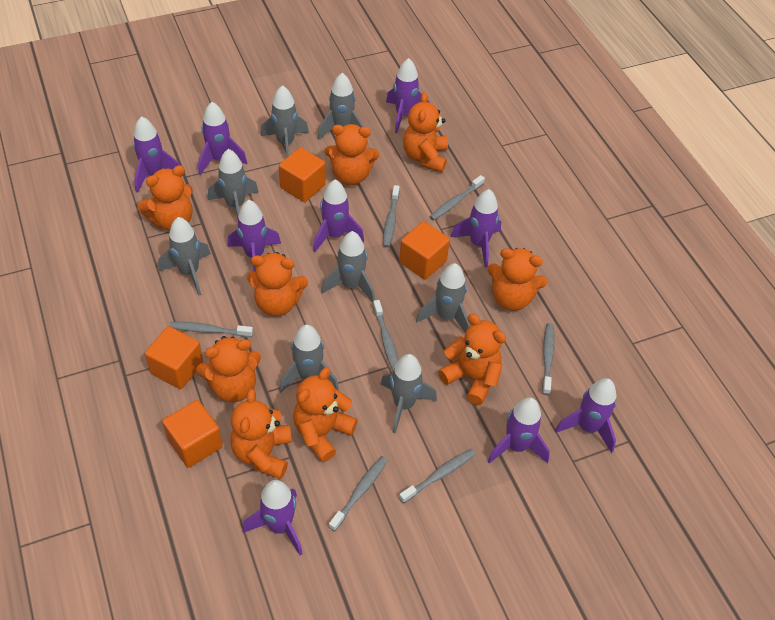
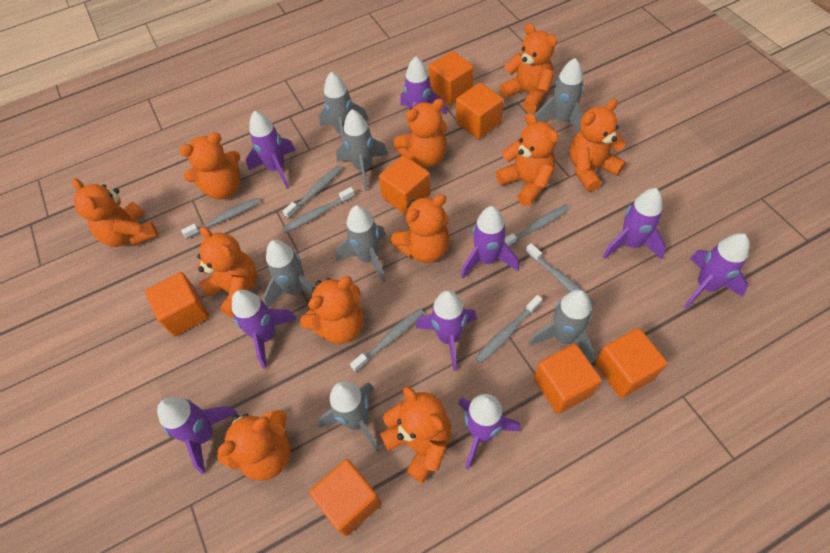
grey rocket: [158,217,211,296] [208,149,259,219] [260,85,309,158] [279,325,339,393] [317,73,364,140] [321,231,375,303] [381,354,437,433] [416,263,470,333] = 8 -> [263,240,314,308] [318,381,380,452] [319,72,369,144] [336,109,388,191] [336,205,386,283] [529,290,594,363] [536,58,584,133] = 7
orange cube: [145,326,203,389] [162,400,223,468] [279,147,326,202] [399,221,450,280] = 4 -> [145,272,209,336] [309,459,381,536] [379,155,431,215] [429,51,474,105] [456,83,503,139] [534,344,602,414] [595,328,667,398] = 7
orange teddy bear: [138,165,193,230] [196,336,261,402] [231,389,292,479] [247,252,308,316] [293,367,358,462] [325,124,379,185] [403,92,448,172] [438,314,506,405] [488,248,547,311] = 9 -> [72,178,158,247] [179,132,240,199] [197,226,257,318] [217,410,291,481] [300,276,364,344] [380,386,451,483] [390,194,450,263] [394,99,447,167] [496,113,558,206] [499,23,557,112] [570,99,626,191] = 11

